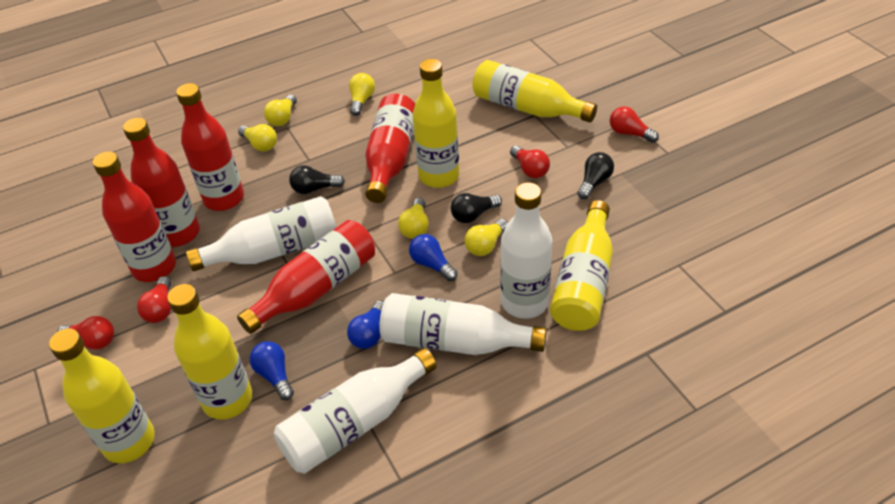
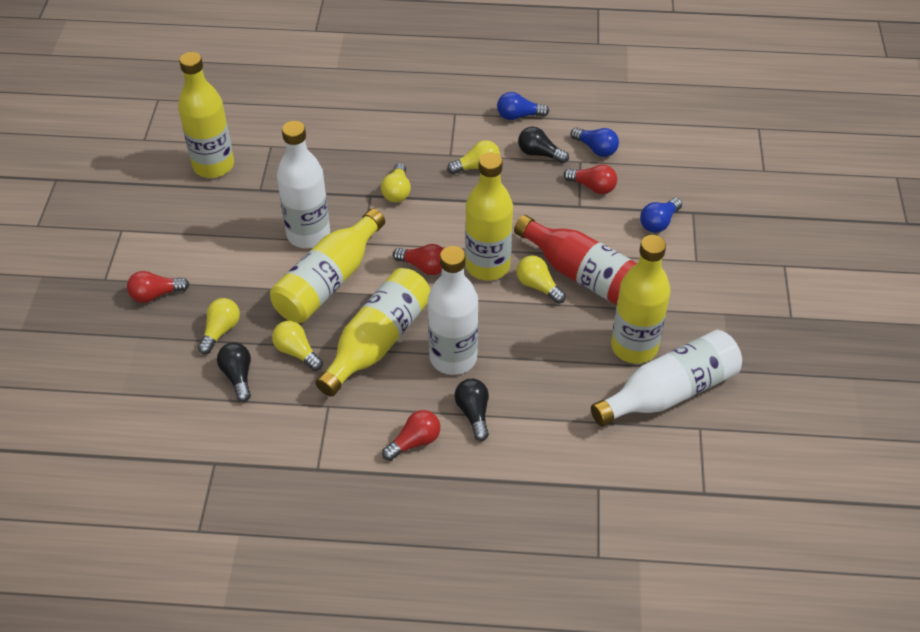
red bottle: [93,152,176,282] [123,118,200,247] [176,83,244,211] [237,220,375,334] [365,94,415,203] = 5 -> [514,215,637,305] = 1
white bottle: [186,196,337,271] [274,348,437,474] [379,293,547,355] [501,182,553,319] = 4 -> [277,121,330,248] [428,246,478,375] [591,330,742,427] = 3

